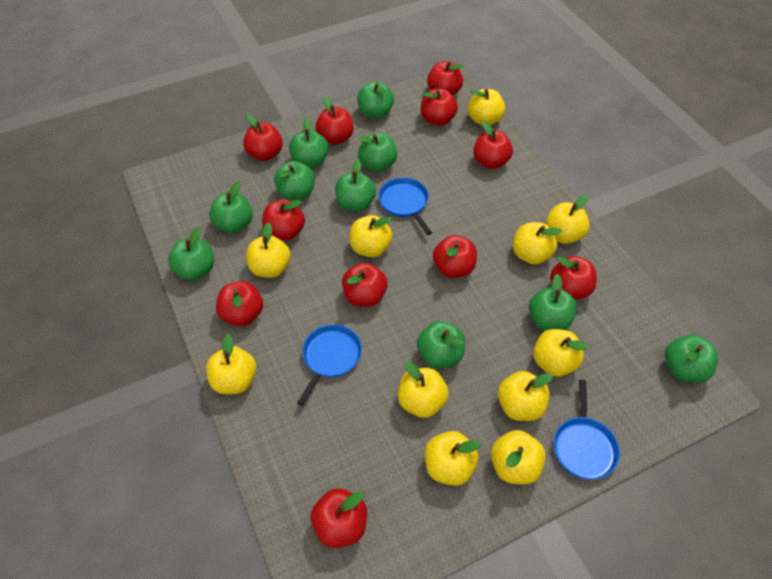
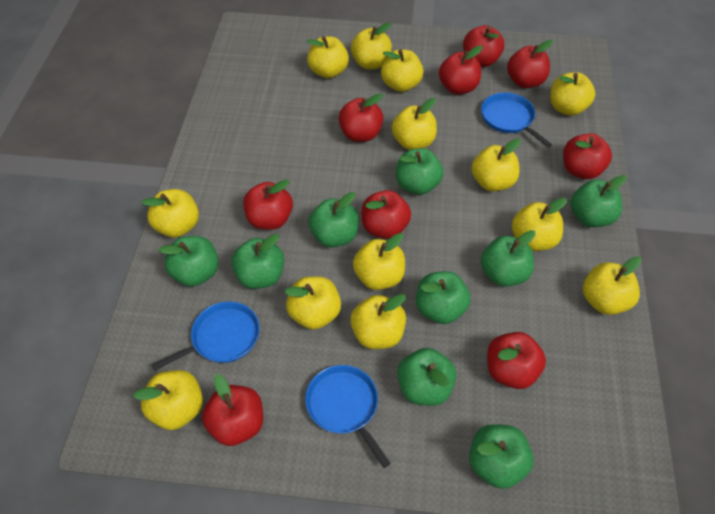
green apple: [168,227,214,281] [209,181,253,233] [274,161,315,201] [289,118,328,168] [335,159,376,212] [357,81,394,119] [358,133,397,172] [417,321,465,368] [529,274,577,331] [665,335,718,383] = 10 -> [158,236,219,287] [231,234,284,289] [308,192,359,247] [396,148,443,195] [397,348,456,406] [416,271,471,324] [469,424,534,489] [481,230,535,287] [571,175,627,227] = 9
red apple: [216,281,263,326] [243,114,283,161] [262,199,305,241] [311,488,367,548] [316,96,354,145] [342,263,388,307] [421,88,458,126] [427,61,464,95] [433,235,477,278] [473,120,513,169] [550,256,597,300] = 11 -> [202,374,263,446] [243,180,293,230] [338,94,383,142] [362,190,411,239] [439,46,482,94] [463,25,504,67] [487,332,546,389] [507,40,553,88] [563,133,612,179] = 9
yellow apple: [206,334,257,394] [246,222,291,278] [350,215,393,257] [398,361,449,418] [425,431,481,486] [468,89,505,126] [491,430,546,485] [498,371,553,421] [513,222,562,265] [533,329,589,377] [545,195,590,244] = 11 -> [133,370,203,430] [141,189,199,237] [284,276,341,329] [307,36,349,78] [350,294,406,349] [351,22,392,69] [353,233,405,290] [381,49,423,92] [392,98,437,150] [471,139,521,191] [512,198,567,251] [550,72,595,116] [583,256,642,315] = 13

